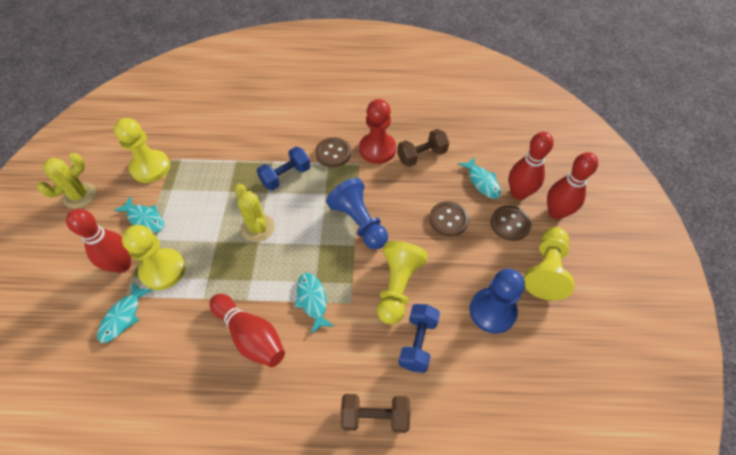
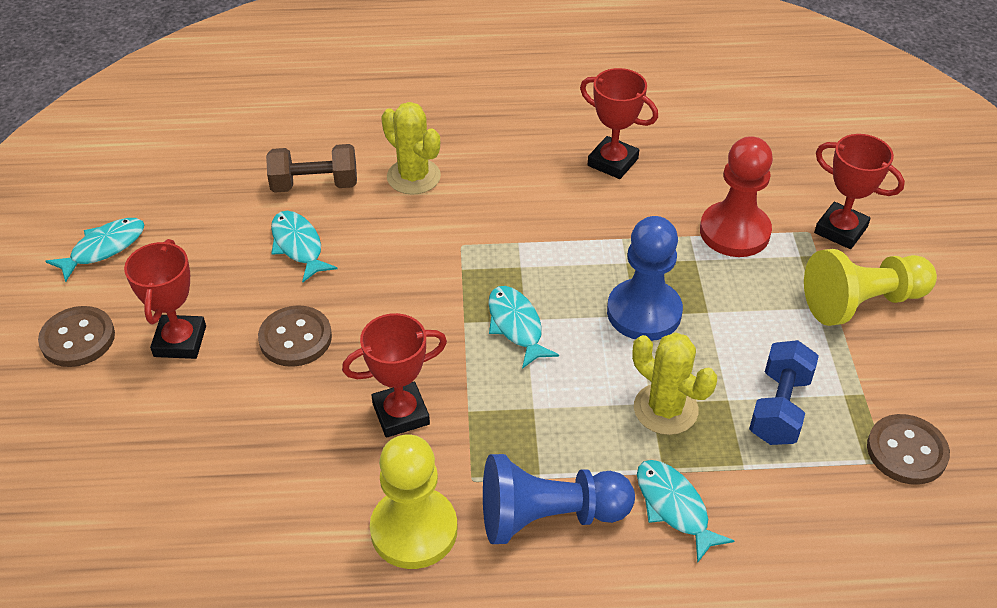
blue dumbbell: [257,147,311,191] [398,304,440,373] = 2 -> [749,340,819,445] = 1
brown dumbbell: [340,394,410,433] [397,129,450,167] = 2 -> [266,144,357,193] = 1
red bowling pin: [66,209,131,273] [209,294,285,367] [509,132,554,200] [547,152,598,220] = 4 -> none = 0
red trophy: none = 0 -> [124,239,206,359] [342,313,447,438] [580,68,658,179] [814,134,905,249] = 4
yellow pawn: [114,118,170,183] [122,225,186,290] [377,241,428,325] [524,227,574,301] = 4 -> [370,435,457,569] [804,249,937,326] = 2

